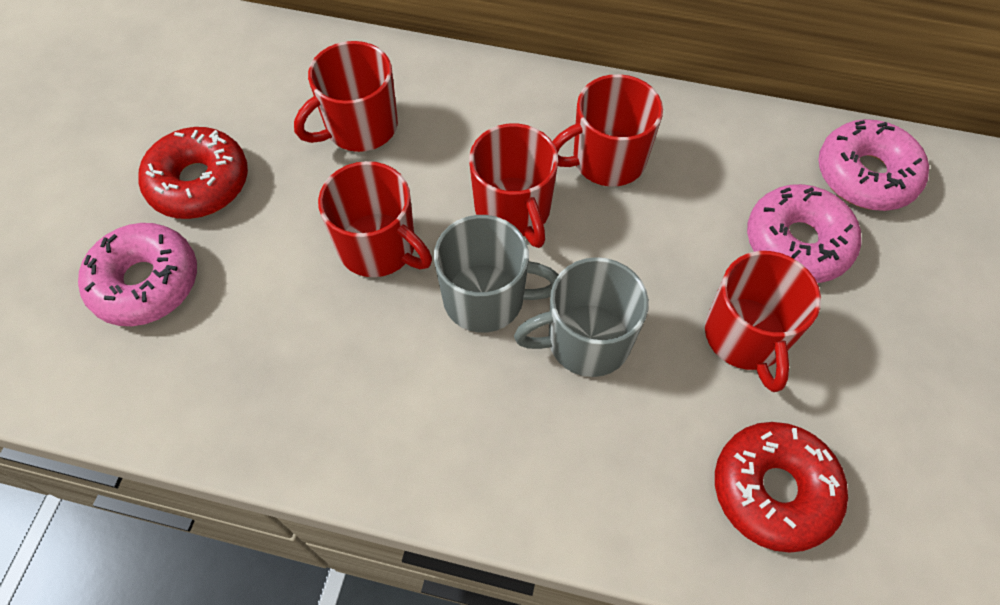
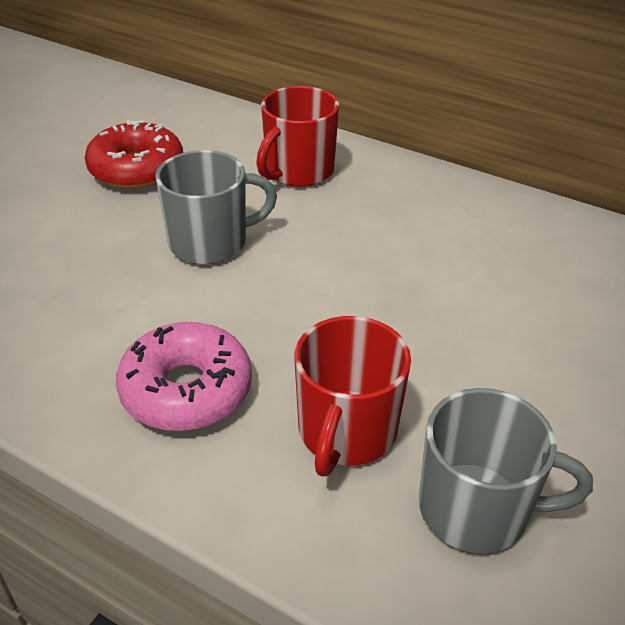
pink donut: [78,223,197,326] [747,184,861,283] [818,119,929,211] = 3 -> [116,322,252,431] = 1
red donut: [138,127,248,219] [715,422,848,553] = 2 -> [85,120,183,189] = 1
red mug: [294,41,398,152] [318,161,432,277] [469,123,558,248] [552,74,663,187] [705,251,821,392] = 5 -> [256,86,339,187] [295,316,411,477] = 2

